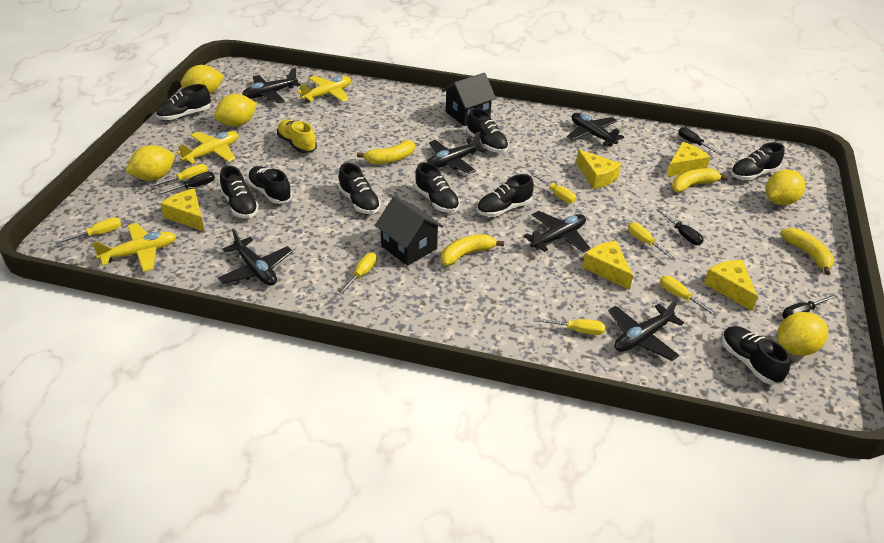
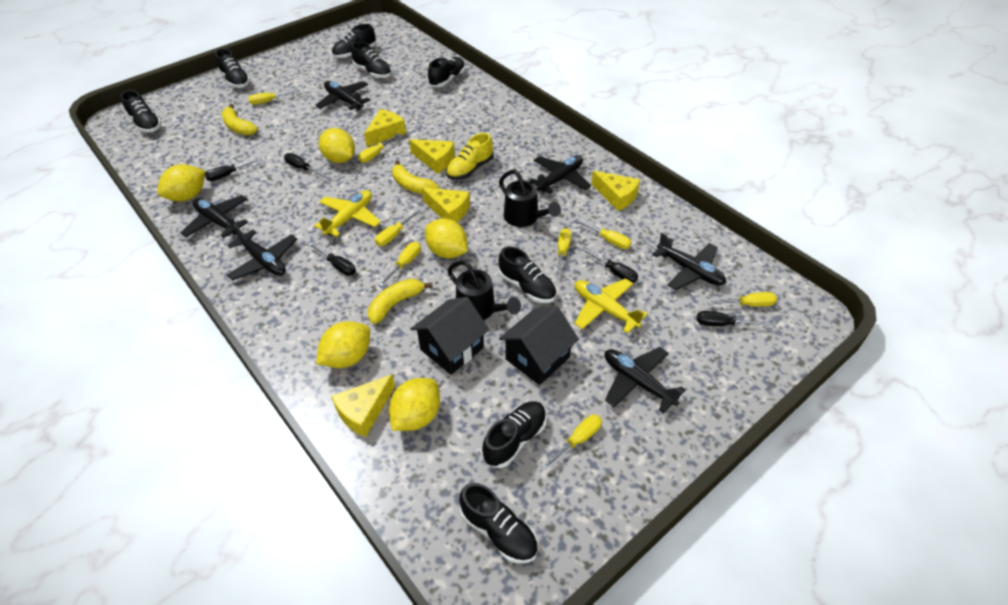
black screwdriver: [156,172,215,196] [656,208,704,245] [678,127,723,156] [782,294,837,319] = 4 -> [205,158,262,181] [284,153,327,178] [308,243,356,276] [581,248,638,283] [697,311,770,326] = 5
black shoe: [156,84,211,120] [220,166,259,218] [248,166,292,204] [338,163,381,214] [415,162,460,213] [467,108,509,153] [477,174,534,217] [722,326,791,384] [731,142,785,180] = 9 -> [121,90,162,133] [215,48,250,88] [332,24,376,59] [351,42,392,78] [428,57,465,87] [459,483,538,564] [482,401,547,468] [499,246,556,303] = 8
black watering can: none = 0 -> [447,260,521,320] [499,170,561,227] = 2
yellow banana: [357,140,415,164] [441,234,504,266] [672,168,728,193] [780,228,834,275] = 4 -> [221,104,258,135] [368,278,433,324] [392,160,439,194] = 3
yellow plane: [92,223,176,272] [176,131,238,164] [297,76,351,103] = 3 -> [314,190,381,237] [574,278,648,334] = 2
yellow screwdriver: [55,217,121,245] [150,164,208,188] [338,252,377,296] [531,173,576,203] [534,318,605,335] [628,222,676,261] [660,276,719,317] = 7 -> [248,90,300,105] [358,133,401,163] [375,209,422,246] [379,242,421,286] [541,415,602,470] [555,228,572,276] [575,219,631,249] [708,292,777,307] = 8

